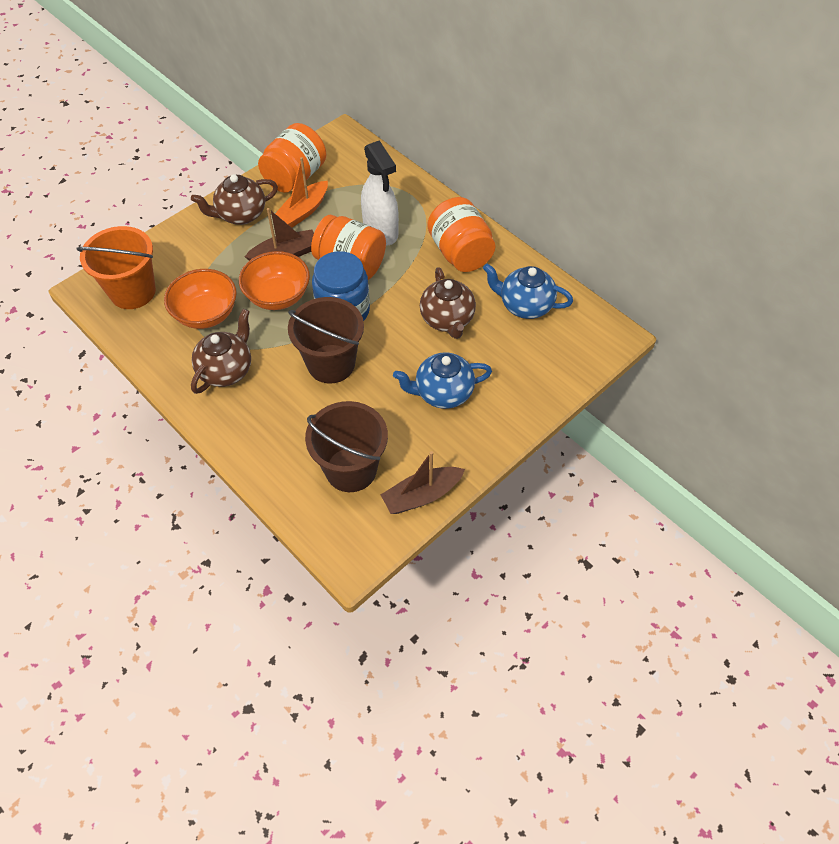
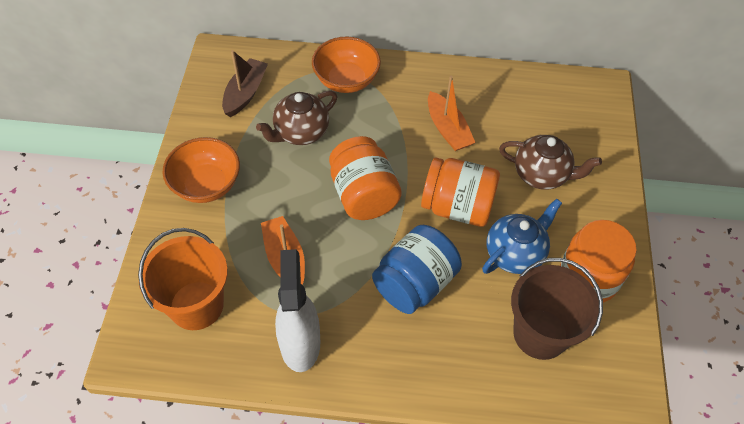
blue teapot: [393,352,492,409] [483,264,573,319] = 2 -> [482,198,562,274] = 1
brown boat: [245,208,314,261] [381,451,465,514] = 2 -> [222,50,268,117] = 1
brown bucket: [288,297,364,384] [305,401,388,492] = 2 -> [511,258,603,360] = 1
brown teapot: [191,174,278,225] [191,309,251,394] [420,267,476,339] = 3 -> [256,90,337,145] [499,135,602,190] = 2
orange boat: [275,157,328,228] = 1 -> [261,216,305,285] [428,76,476,151] = 2

